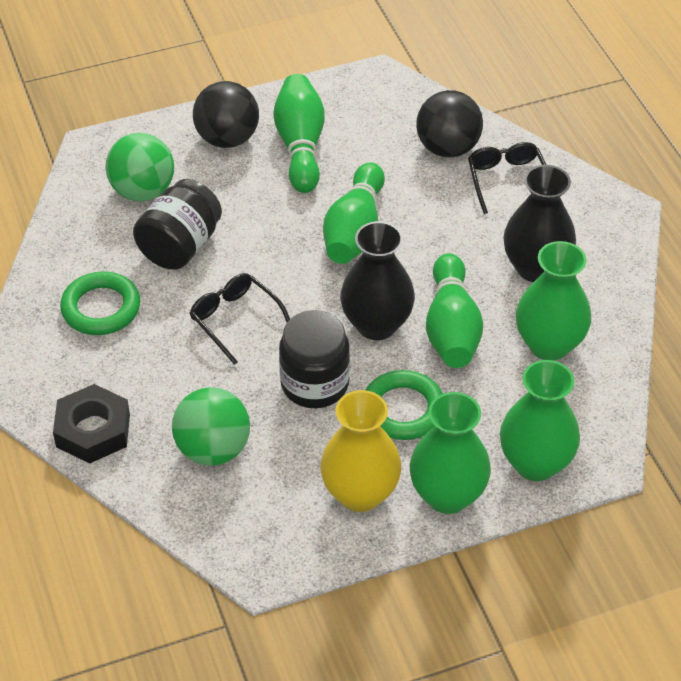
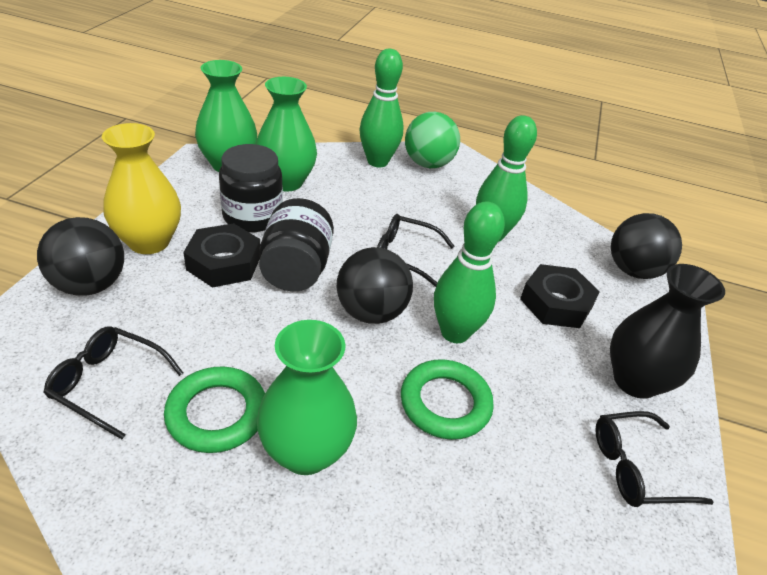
black ball: [193,81,259,148] [416,90,483,158] = 2 -> [37,217,124,296] [336,247,413,324] [611,213,682,279] = 3
black glasses: [189,273,290,365] [468,142,546,214] = 2 -> [43,327,183,439] [377,214,455,287] [596,411,713,507] = 3
black nut: [53,384,130,464] = 1 -> [183,223,260,288] [520,264,600,328] = 2
black vase: [340,221,415,340] [503,165,576,282] = 2 -> [610,264,725,399] = 1
green ball: [105,133,174,201] [172,387,250,466] = 2 -> [405,112,460,168] = 1

